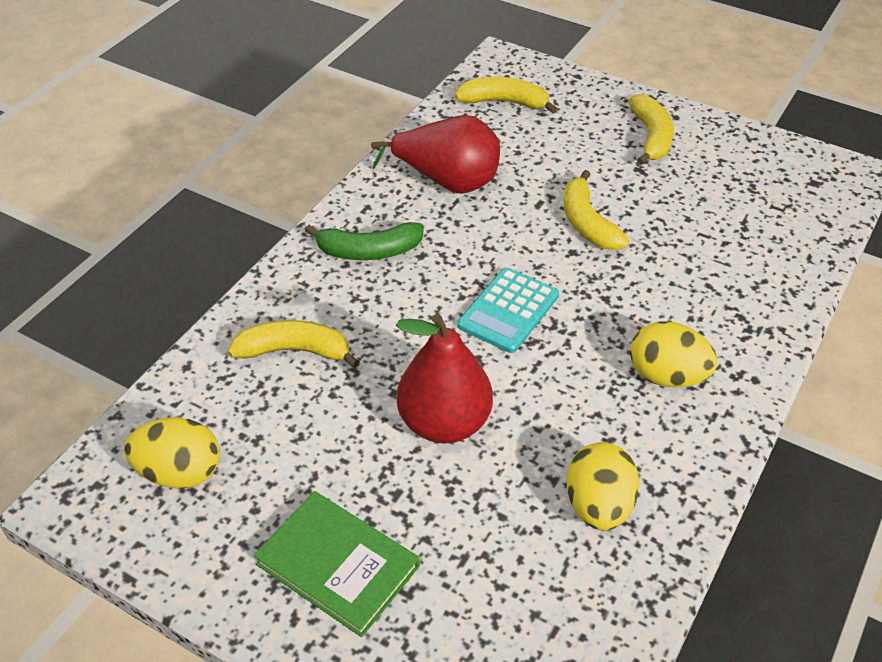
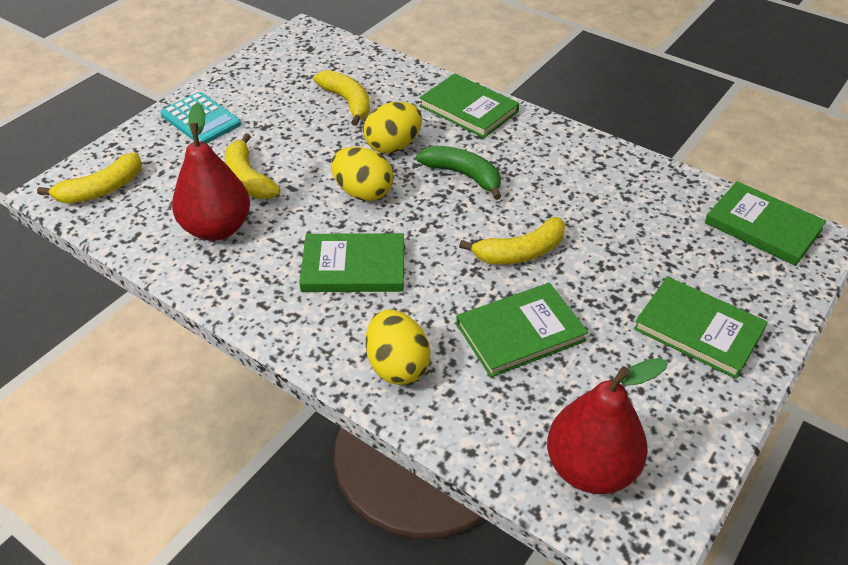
green book: [254,491,420,637] = 1 -> [299,233,404,292] [419,74,519,138] [456,283,588,377] [634,277,768,379] [705,181,827,266] = 5

